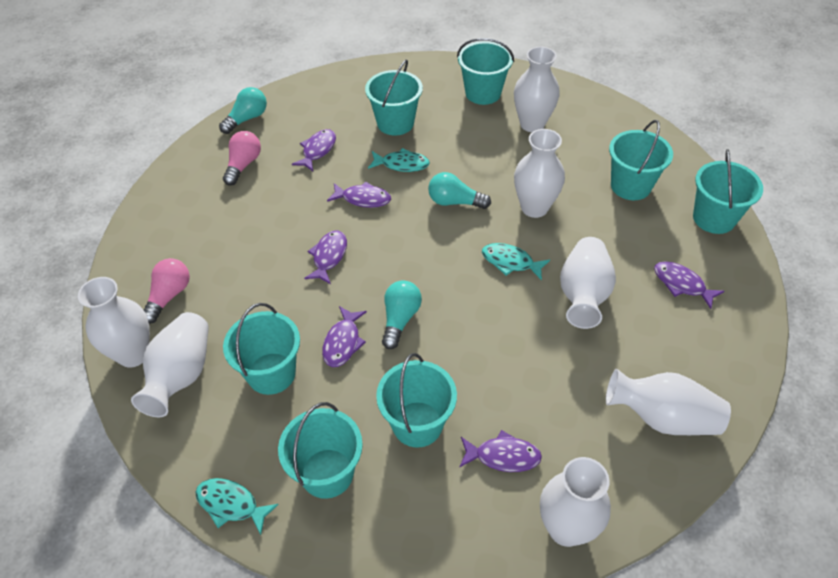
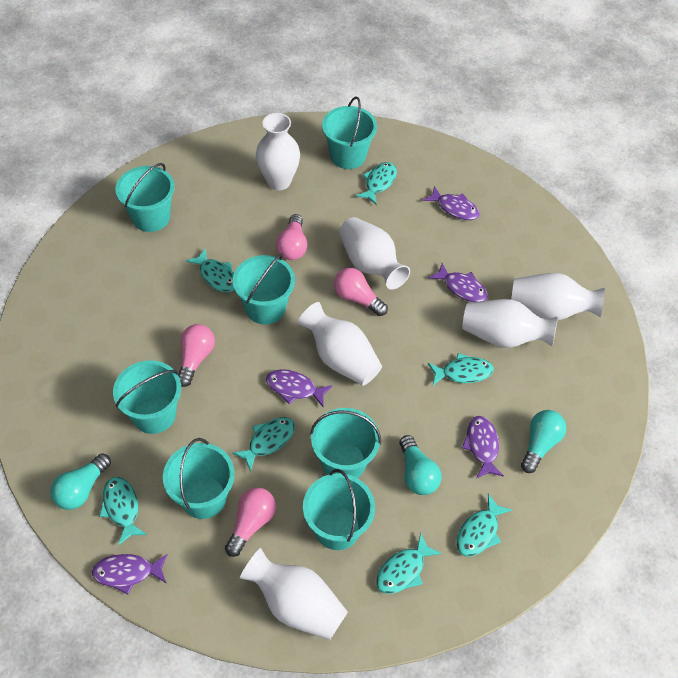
pink light bulb: [143,258,190,324] [223,131,261,186] = 2 -> [178,324,215,387] [225,488,276,557] [276,214,307,260] [334,268,388,316] = 4
purple fish: [292,129,336,171] [304,231,347,284] [322,306,367,367] [327,181,391,208] [459,430,542,472] [654,261,725,309] = 6 -> [92,554,168,594] [266,369,332,407] [423,186,480,220] [429,263,488,302] [462,416,504,478] = 5
turquoise fish: [195,478,279,535] [368,148,430,172] [482,243,550,280] = 3 -> [99,477,147,545] [186,248,234,292] [232,417,295,472] [356,162,397,205] [376,533,442,594] [428,353,494,386] [456,494,512,557] = 7
white vase: [78,277,150,368] [131,312,209,417] [514,47,560,132] [514,129,565,218] [540,457,611,547] [560,237,616,329] [606,369,731,435] = 7 -> [240,548,348,640] [256,113,300,190] [298,302,382,386] [339,217,410,290] [462,299,558,348] [511,273,605,320] = 6

